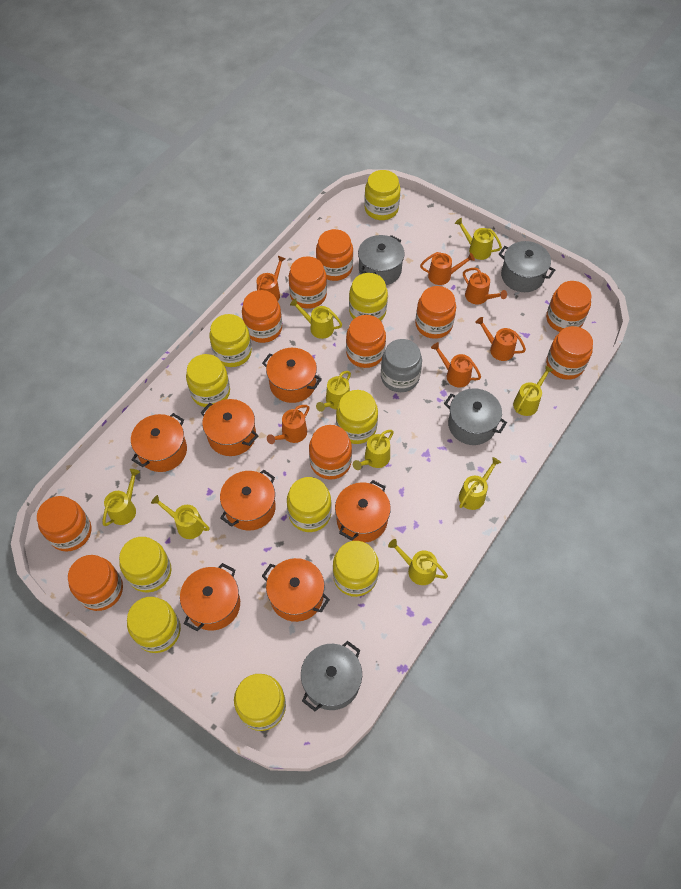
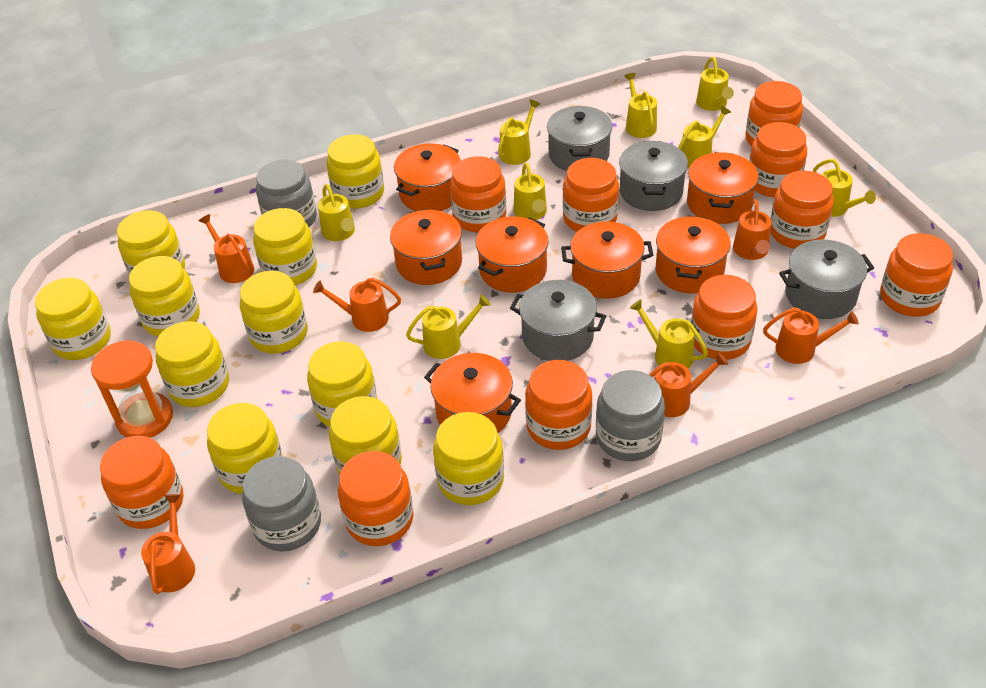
grey jar: [381,339,422,392] = 1 -> [242,456,321,551] [256,160,317,227] [596,370,665,461] = 3
orange hourglass: none = 0 -> [91,340,173,438] = 1
yellow jar: [119,537,171,593] [127,597,181,653] [186,354,230,407] [209,314,252,367] [234,674,286,731] [287,477,332,532] [333,541,379,597] [336,390,378,444] [349,273,388,321] [364,170,401,220] = 10 -> [35,278,111,360] [117,210,185,275] [129,256,200,337] [155,321,229,407] [207,403,283,494] [240,271,307,354] [253,208,317,285] [307,341,377,427] [326,134,384,209] [329,396,402,475] [433,412,504,505] = 11

